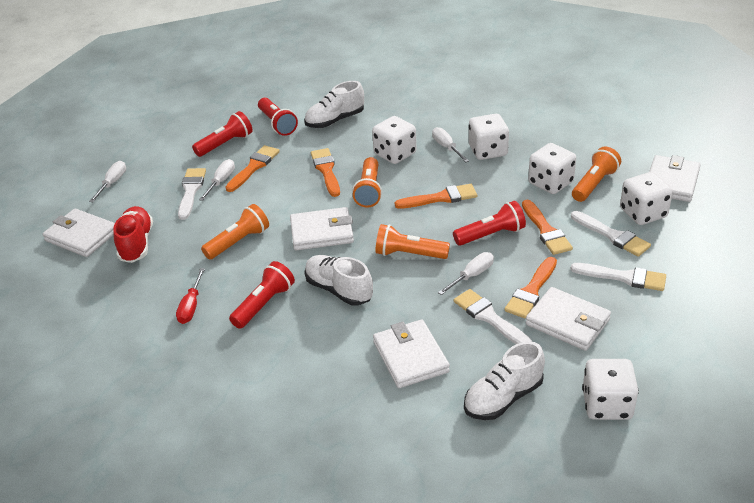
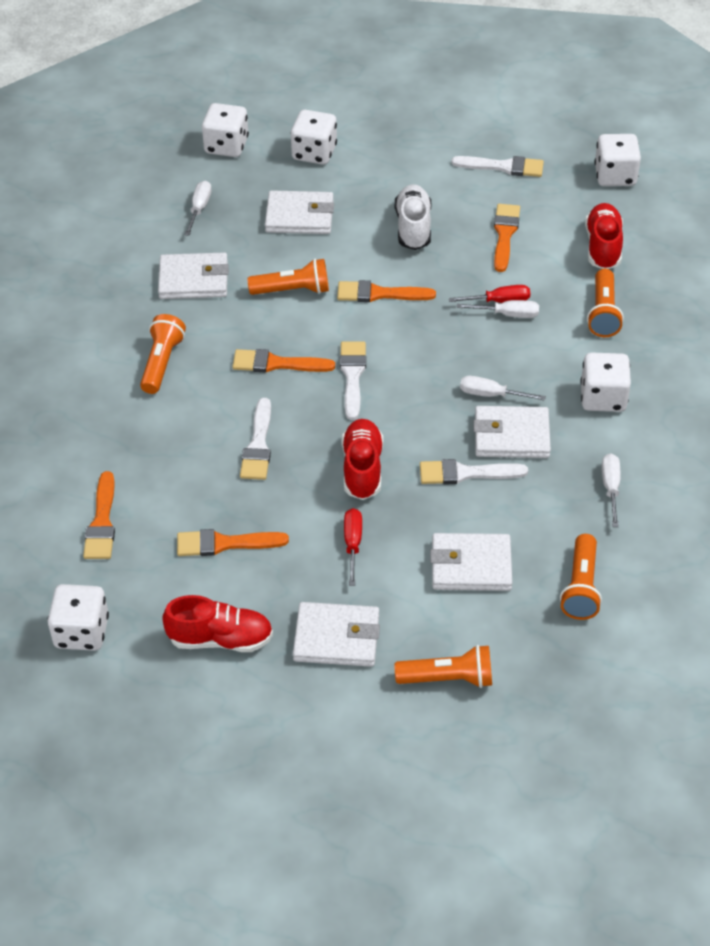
orange flashlight: [201,204,269,260] [352,157,382,208] [375,224,450,259] [572,147,621,202] = 4 -> [140,314,186,394] [247,259,329,295] [394,645,492,688] [560,534,602,620] [587,269,624,337] = 5
red flashlight: [192,111,253,157] [229,261,295,329] [258,98,298,136] [453,201,526,246] = 4 -> none = 0
red screwdriver: [176,268,205,324] = 1 -> [344,508,362,586] [449,285,530,303] = 2
red shoe: [113,206,153,263] = 1 -> [162,595,273,652] [341,419,383,500] [585,203,623,269] = 3
white shoe: [304,81,364,128] [305,255,373,305] [464,341,545,420] = 3 -> [395,184,431,250] = 1

